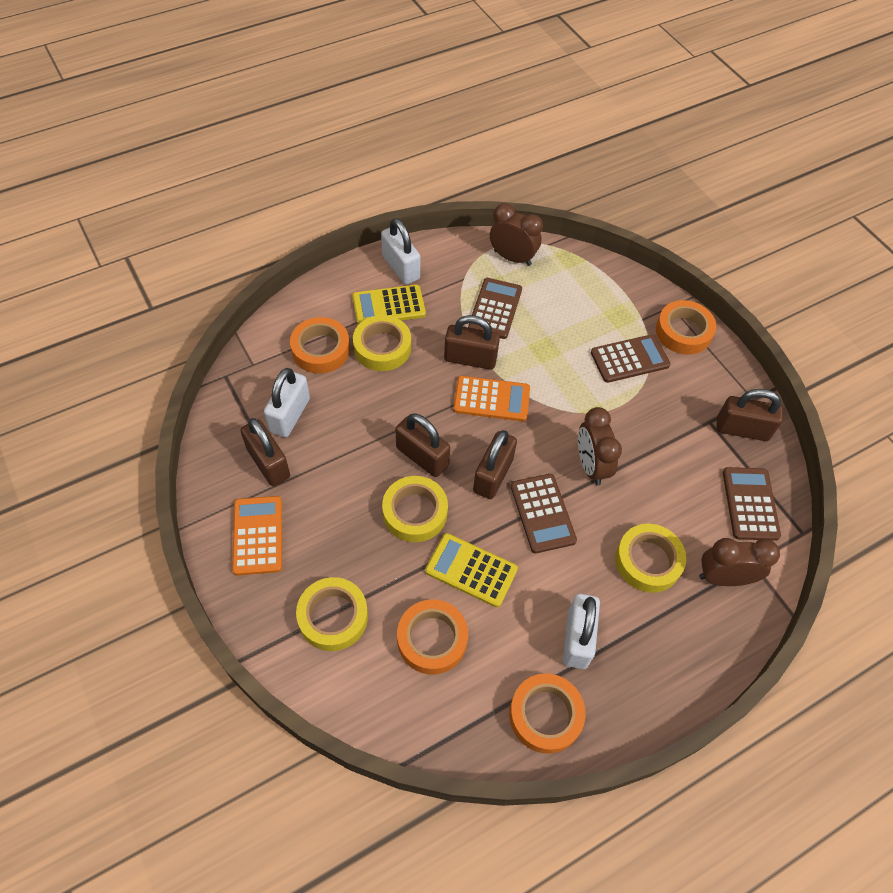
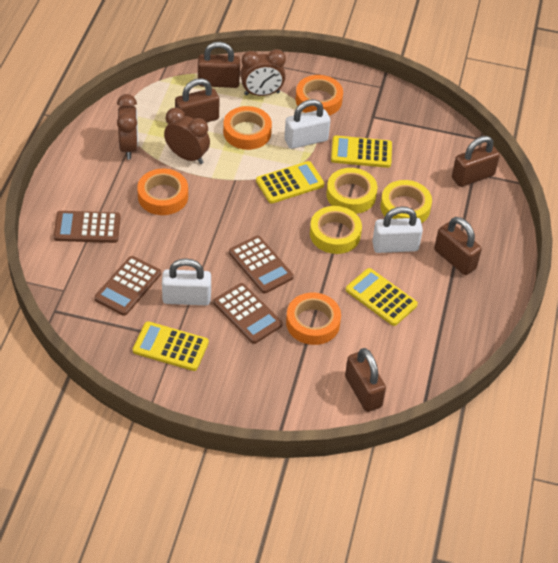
orange calculator: [232,496,282,576] [453,376,530,421] = 2 -> none = 0
yellow calculator: [352,285,426,325] [425,533,518,607] = 2 -> [133,321,209,371] [256,161,324,204] [331,136,392,168] [346,268,418,326] = 4
yellow tape: [296,577,368,651] [353,315,411,371] [382,476,448,542] [615,523,686,593] = 4 -> [310,206,362,254] [326,168,377,214] [380,180,432,223] = 3

